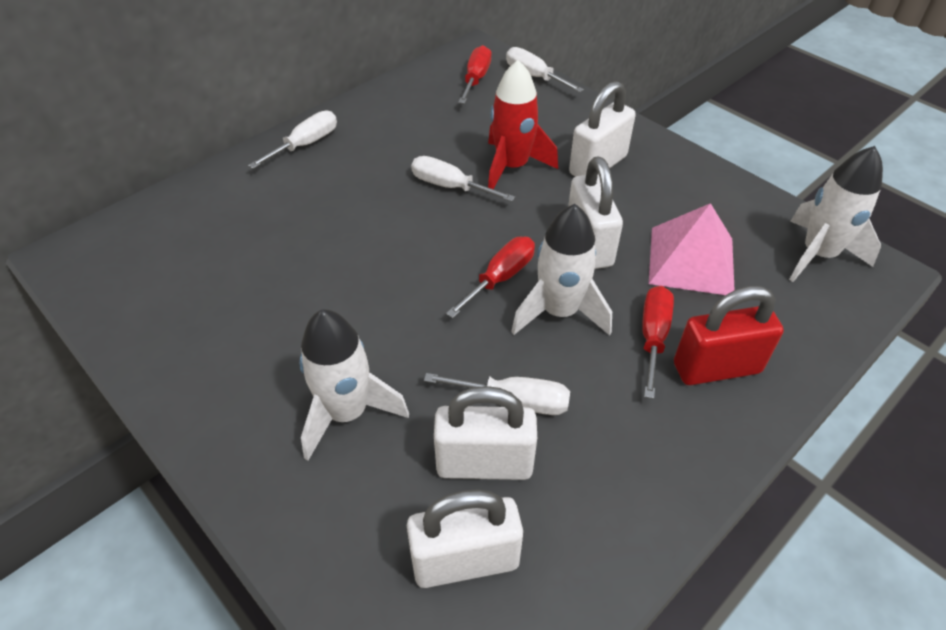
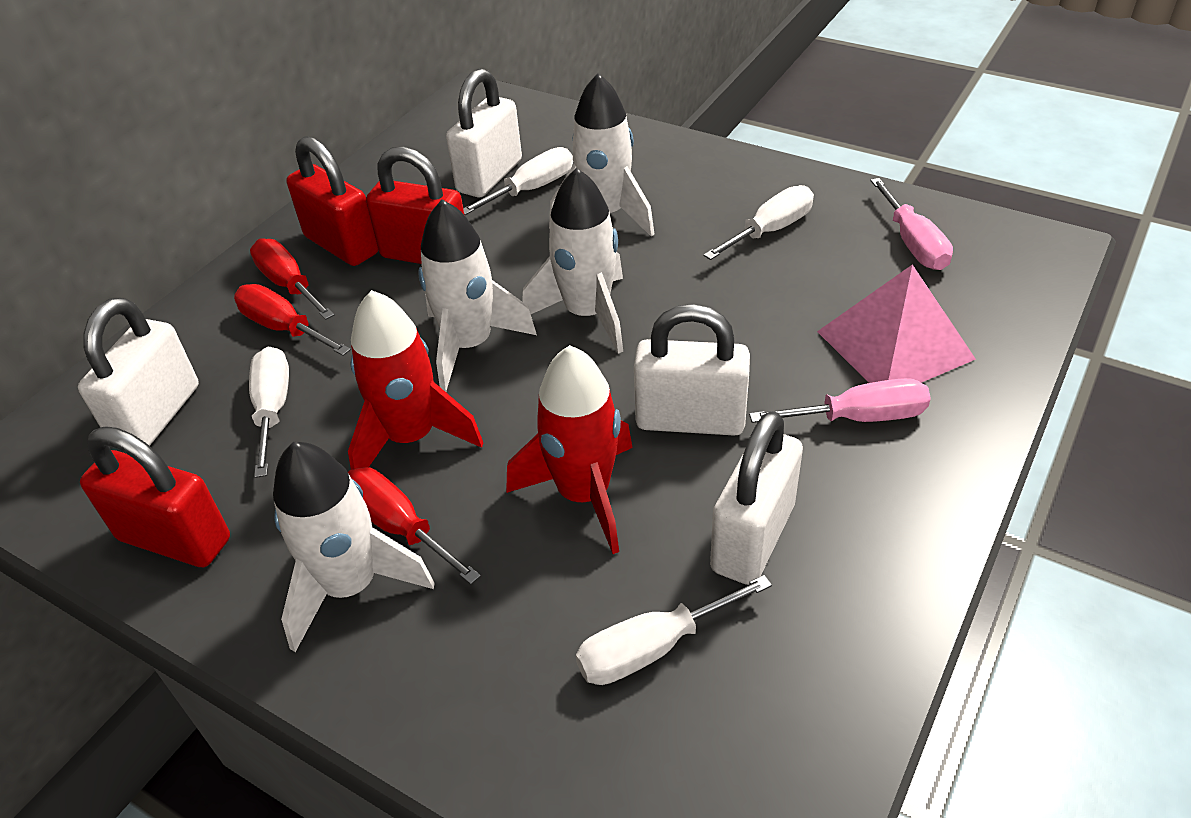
pink screwdriver: none = 0 -> [749,378,931,423] [870,178,953,270] = 2
red padlock: [674,286,784,385] = 1 -> [80,426,230,567] [287,136,378,266] [366,147,464,264] = 3
red rocket: [488,60,558,189] = 1 -> [348,290,483,470] [506,345,633,554] = 2
white rocket: [299,309,409,461] [511,204,612,336] [789,146,883,282] = 3 -> [273,442,435,652] [418,199,537,392] [522,168,623,354] [549,73,654,237] = 4

